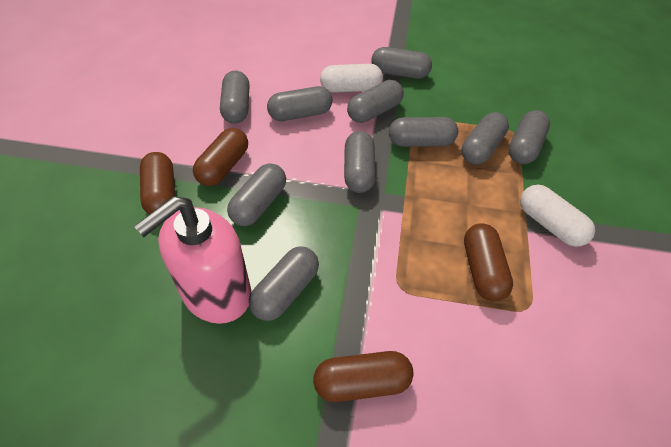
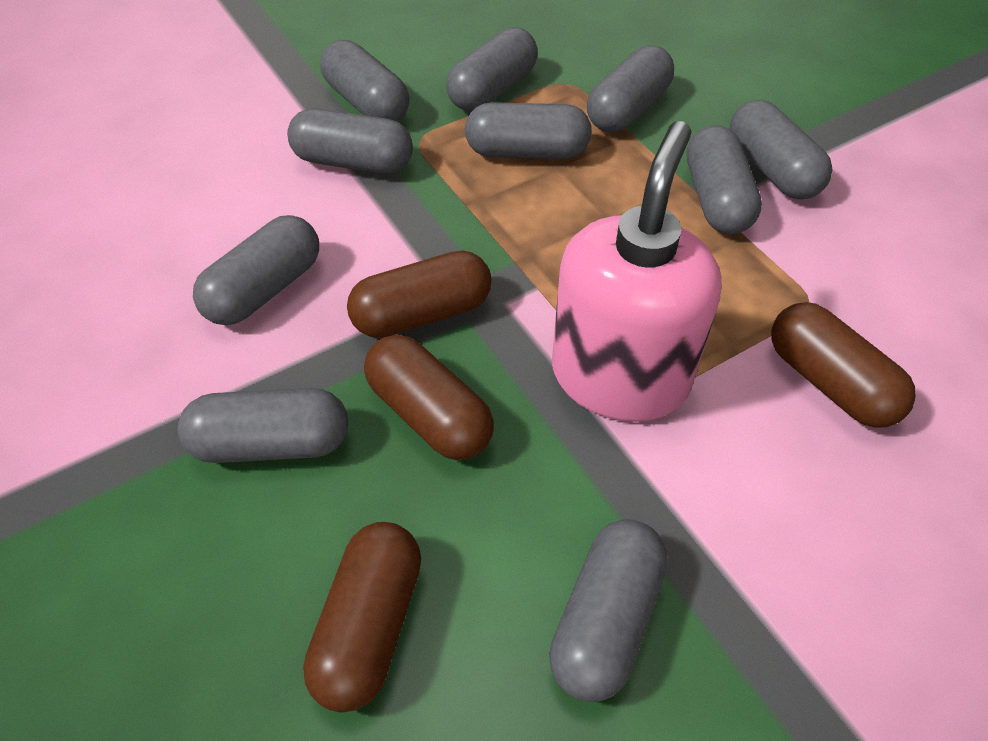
white capsule: [320,64,383,93] [520,185,595,247] = 2 -> none = 0

